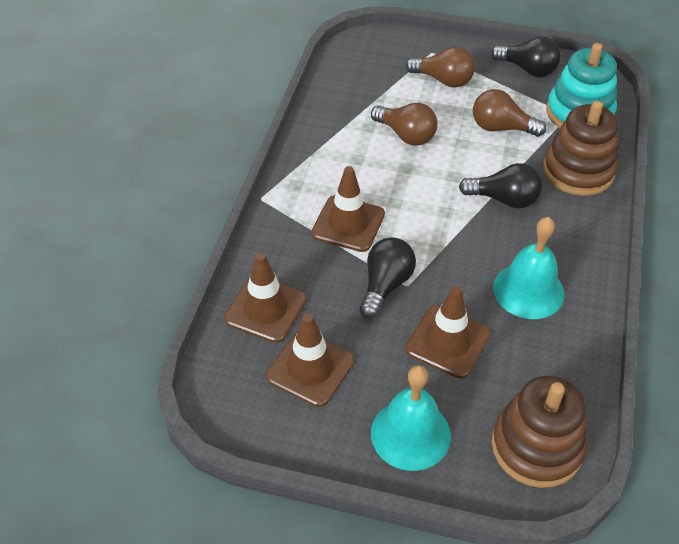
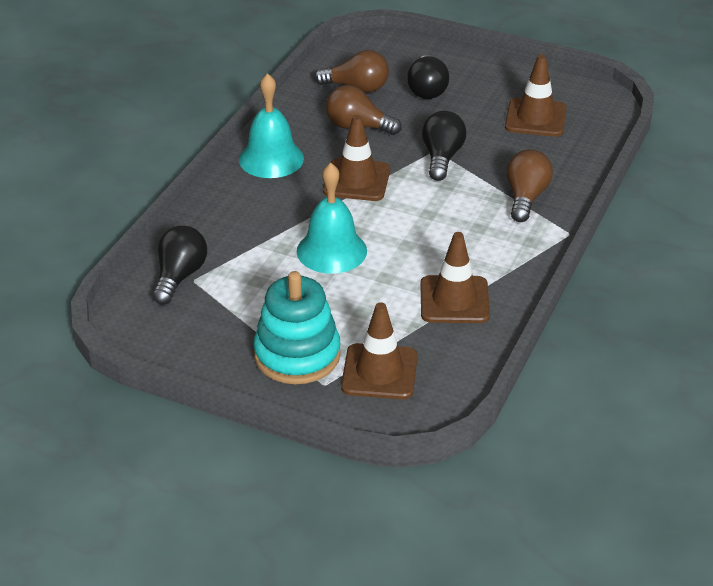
brown stacking toy: [492,376,587,488] [543,101,618,196] = 2 -> none = 0

